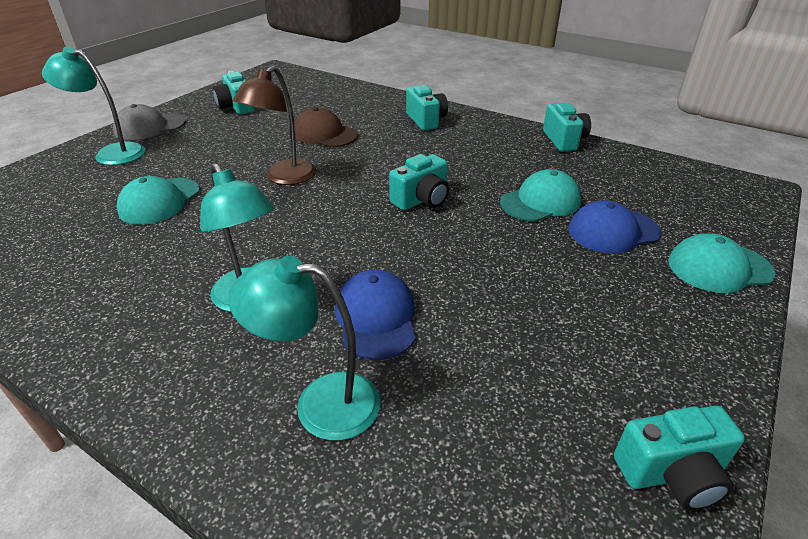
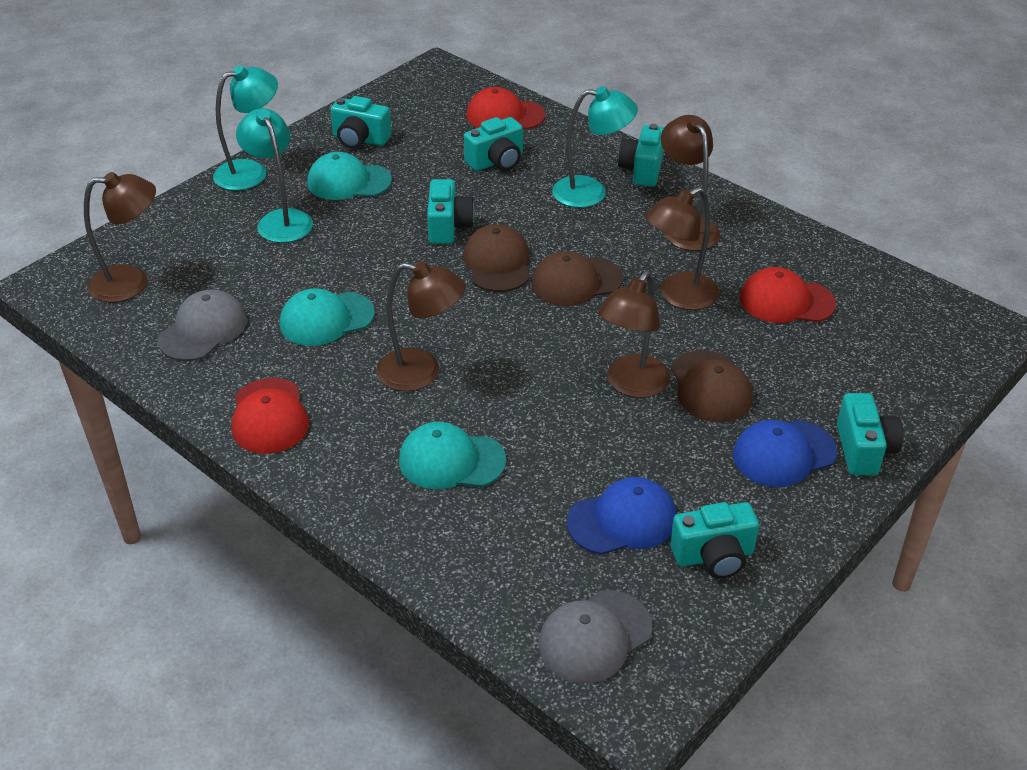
brown cap: [294,107,358,147] = 1 -> [463,224,530,292] [532,251,623,306] [671,350,753,422] = 3
brown lamp: [233,66,316,185] = 1 -> [84,172,156,303] [376,261,465,391] [598,271,670,398] [645,187,719,310] [661,115,721,251] = 5
grey cap: [113,104,186,140] = 1 -> [157,289,247,361] [539,590,652,683] = 2
red cap: none = 0 -> [231,378,309,454] [466,87,545,129] [740,267,836,323] = 3
turquoise camera: [213,71,255,115] [389,154,449,210] [406,85,448,131] [543,103,591,152] [614,406,745,510] = 5 -> [330,96,391,149] [427,179,475,244] [464,117,523,171] [618,124,664,187] [670,502,759,579] [837,393,903,475] = 6

